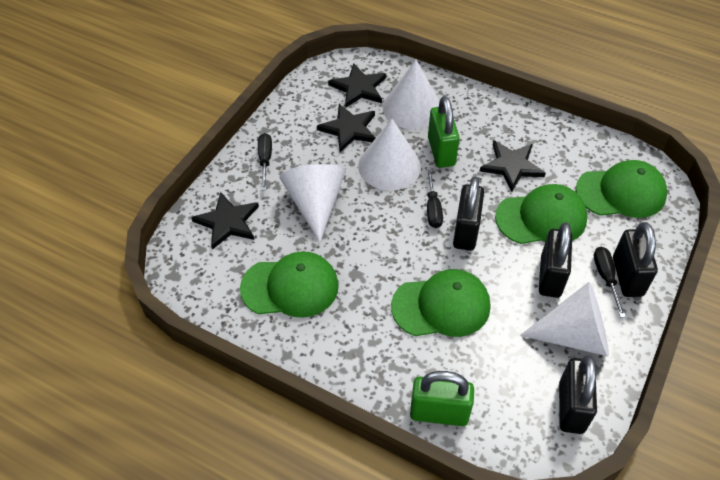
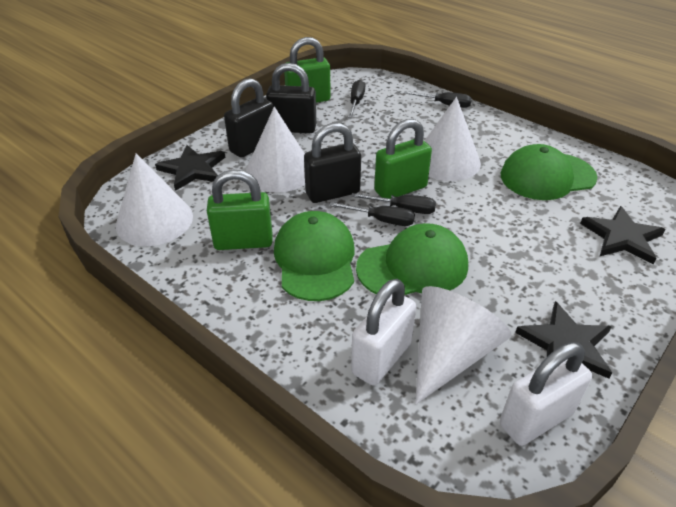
black padlock: [453,177,484,251] [539,222,572,298] [559,355,597,434] [613,222,658,297] = 4 -> [224,78,273,158] [266,63,316,133] [304,123,361,203] = 3
black screwdriver: [258,133,272,190] [427,167,443,228] [594,247,626,317] = 3 -> [329,202,415,226] [348,80,365,118] [351,193,436,214] [404,91,472,108] = 4
black star: [191,192,259,250] [317,104,376,152] [328,63,386,108] [479,140,546,192] = 4 -> [155,145,225,191] [515,301,612,379] [580,206,665,265] = 3
green cap: [240,251,339,318] [391,269,490,337] [495,184,588,244] [576,160,667,218] = 4 -> [274,211,354,301] [356,223,468,295] [501,144,598,200] = 3
green padlock: [410,371,474,426] [428,96,460,168] = 2 -> [207,169,272,250] [284,37,331,103] [374,119,432,199] = 3
white padlock: none = 0 -> [351,279,416,386] [500,342,592,446] = 2

